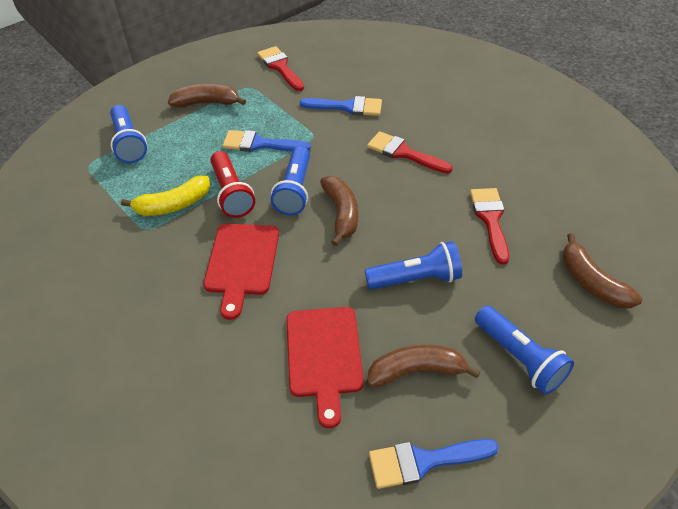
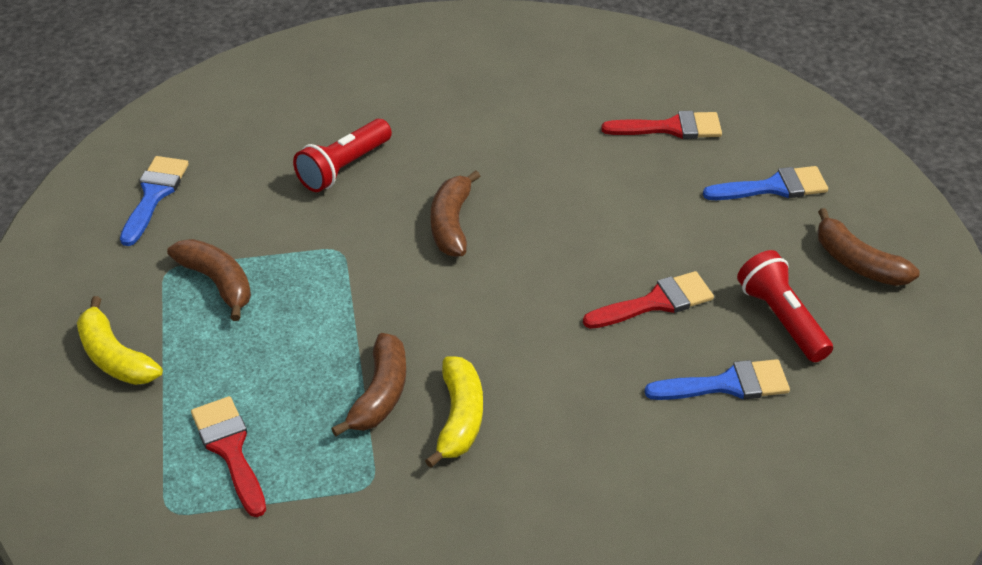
blue flashlight: [110,105,147,163] [271,146,310,215] [365,241,462,290] [475,306,574,395] = 4 -> none = 0
red cutting board: [204,224,279,320] [287,307,364,428] = 2 -> none = 0
red flashlight: [210,151,255,218] = 1 -> [293,119,392,192] [737,250,833,362] = 2
yellow banana: [121,175,210,216] = 1 -> [77,296,163,385] [425,356,483,468] = 2

